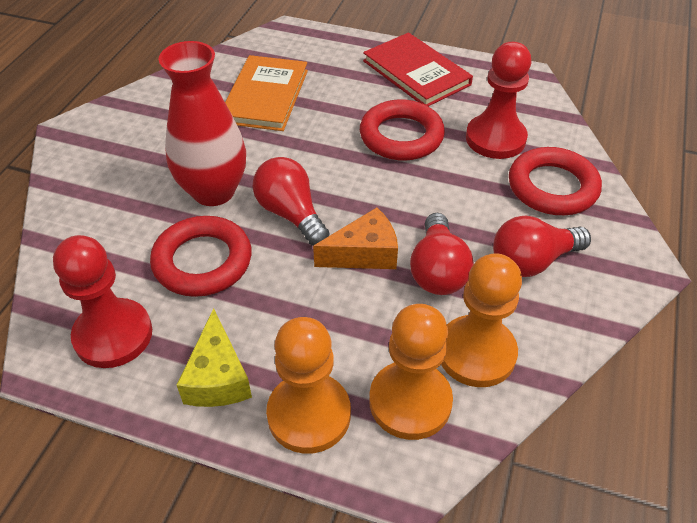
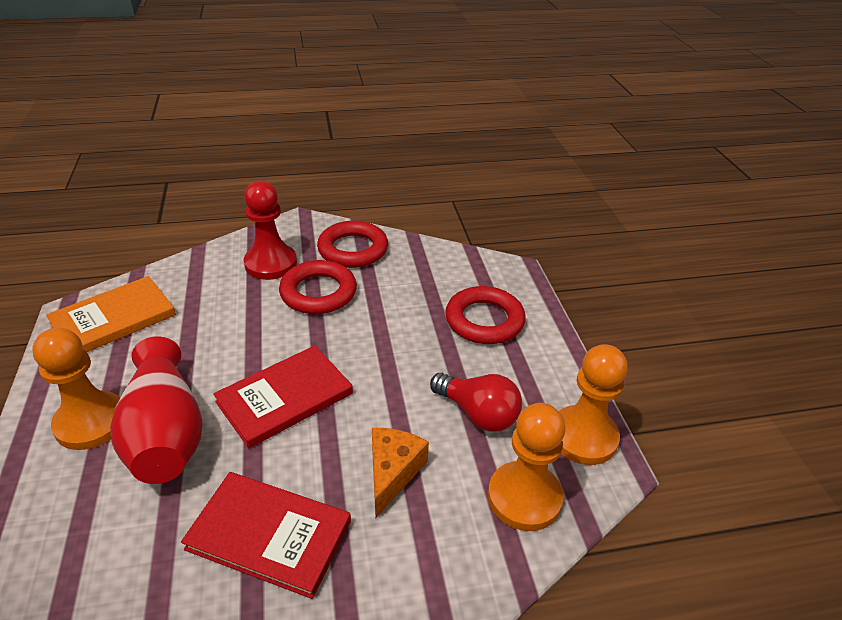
red book: [363,33,473,106] = 1 -> [181,472,351,599] [213,345,353,448] = 2
red light bulb: [253,157,330,246] [410,213,473,295] [493,216,591,277] = 3 -> [430,373,522,432] = 1
red pawn: [53,235,152,368] [466,42,532,159] = 2 -> [244,181,297,280] = 1
yellow cheese: [177,308,252,407] = 1 -> none = 0

